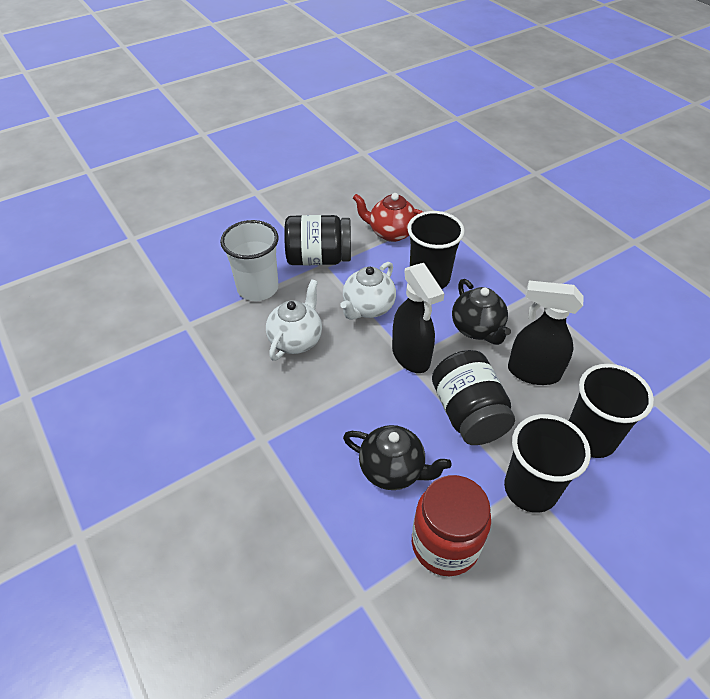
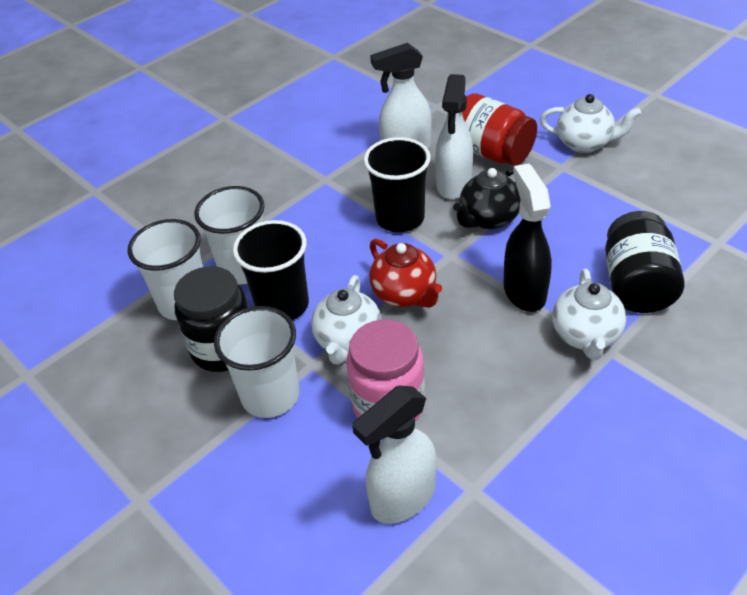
black cup: [407,211,465,289] [504,414,591,513] [569,364,654,458] = 3 -> [233,220,309,320] [364,137,431,232] = 2
black spray bottle: [392,263,445,373] [508,281,584,385] = 2 -> [503,163,552,312] = 1
black teapot: [343,425,452,490] [452,279,511,345] = 2 -> [453,168,520,230] = 1
pink jar: none = 0 -> [346,320,425,421] = 1
white cup: [220,220,279,301] = 1 -> [128,219,203,320] [194,186,265,284] [214,306,299,418] = 3
white spray bottle: none = 0 -> [352,386,436,524] [370,43,432,149] [435,74,473,199] = 3
white teapot: [266,279,322,361] [340,262,396,320] = 2 -> [311,275,382,365] [540,94,641,153] [552,269,626,360] = 3

